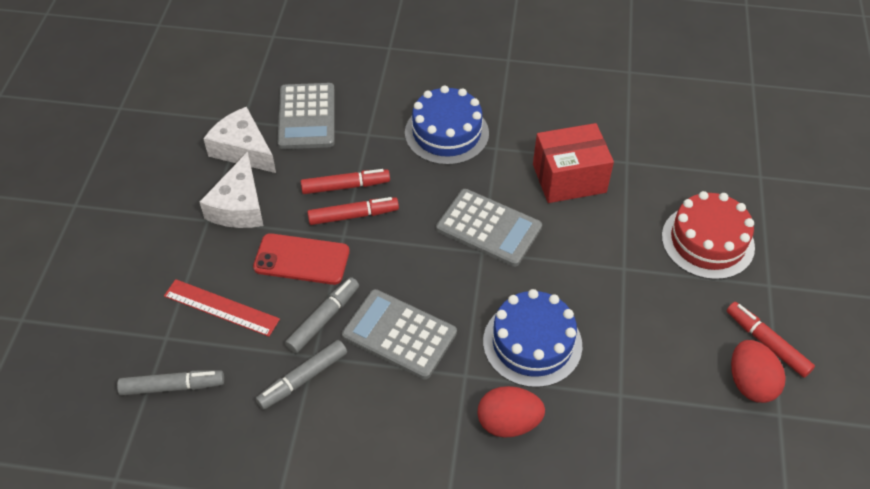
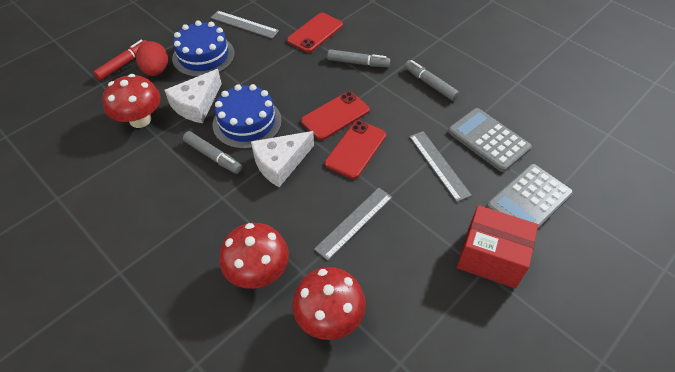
grey calculator: [278,83,335,149] [342,289,457,379] [436,189,542,267] = 3 -> [448,108,532,172] [487,164,573,228] = 2
grey ruler: none = 0 -> [211,11,279,38] [314,188,392,260] [409,131,472,202] = 3
red cake: [662,191,755,280] = 1 -> none = 0
red egg: [477,386,545,438] [731,340,786,403] = 2 -> [136,41,168,76] = 1
red marker: [301,169,390,194] [307,197,399,225] [727,302,815,378] = 3 -> [93,40,147,80] = 1
red mushroom: none = 0 -> [102,74,161,128] [219,223,289,289] [292,267,366,340] = 3
red phone: [253,233,350,285] = 1 -> [287,13,343,53] [301,92,370,140] [325,121,386,179] = 3
red ruler: [164,279,280,337] = 1 -> none = 0

